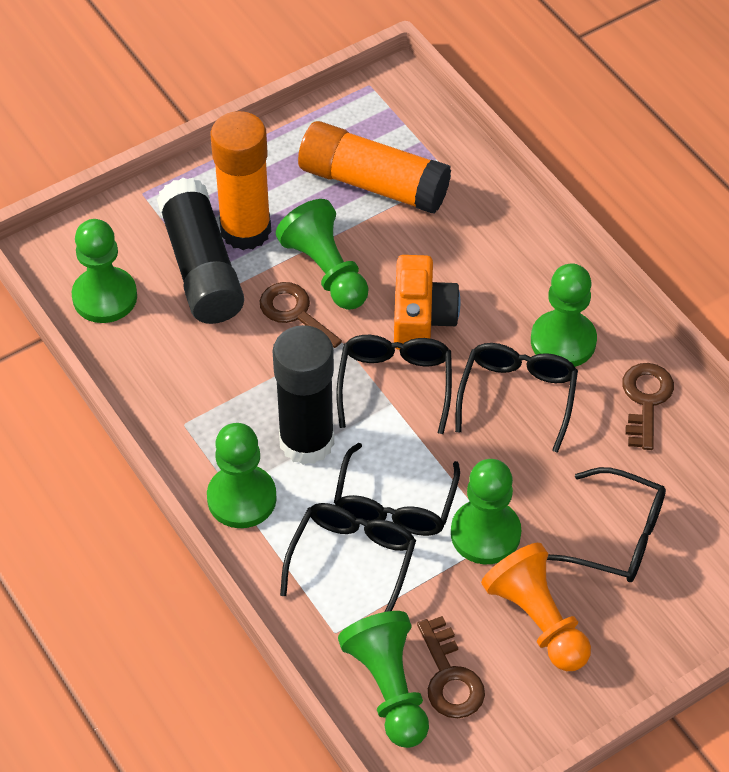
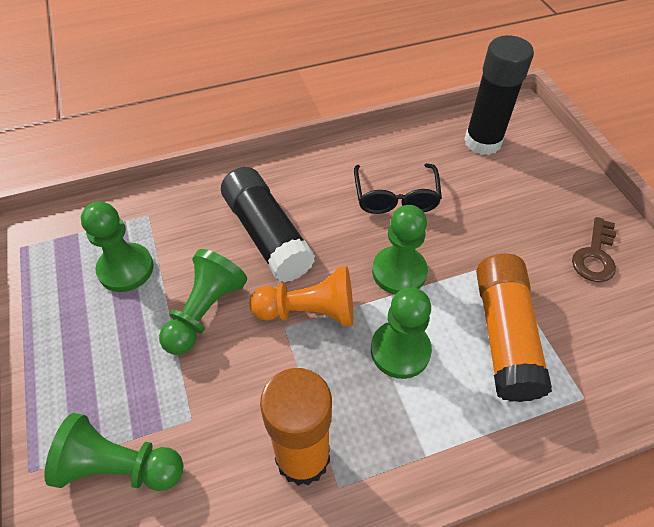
black glasses: [280,503,416,612] [334,443,460,536] [337,335,452,434] [455,343,578,453] [547,467,666,582] = 5 -> [354,163,442,214] = 1
brown key: [260,282,342,348] [417,616,485,718] [622,363,674,450] = 3 -> [572,217,616,282] = 1
green pawn: [72,219,137,323] [207,423,277,528] [276,199,369,310] [338,611,429,748] [451,459,521,564] [531,263,597,367] = 6 -> [44,413,184,491] [81,202,154,292] [159,249,247,355] [371,287,432,379] [372,205,428,295] = 5
orange camera: [394,255,460,350] = 1 -> none = 0

